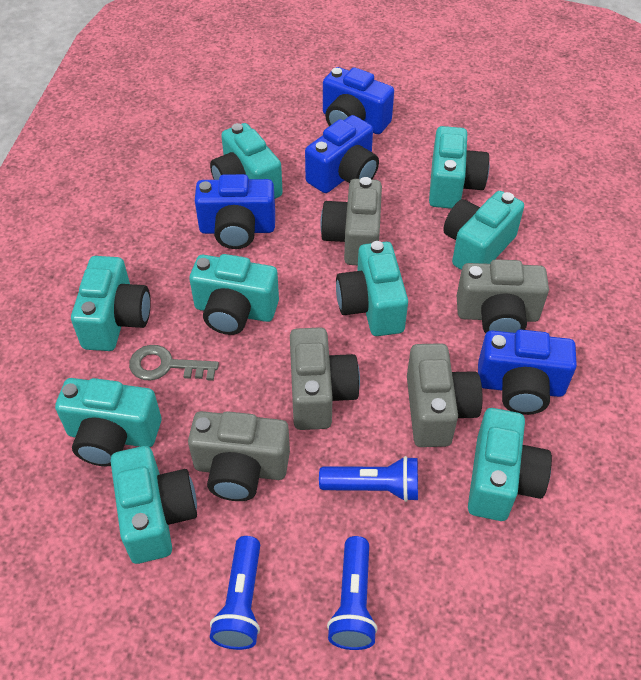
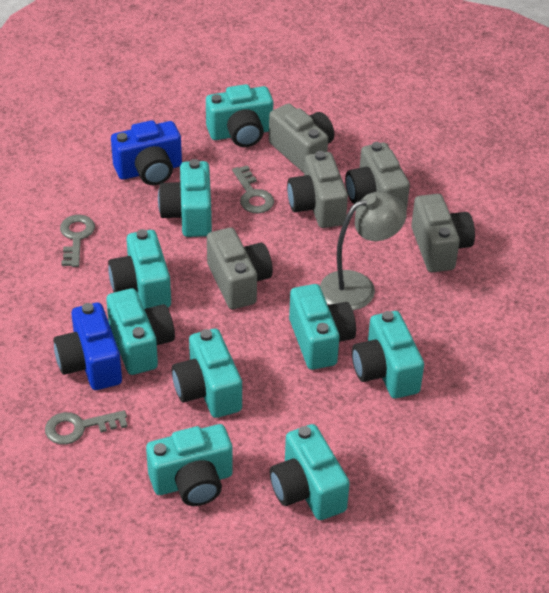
blue camera: [195,174,275,249] [305,115,379,193] [323,67,394,134] [478,330,577,415] = 4 -> [53,303,122,390] [111,120,182,185] = 2
blue flashlight: [210,536,260,650] [319,456,418,502] [327,536,378,650] = 3 -> none = 0
grey key: [129,345,219,381] = 1 -> [45,410,128,445] [60,215,95,267] [232,165,274,214] = 3
grey lamp: none = 0 -> [320,192,407,310] = 1

